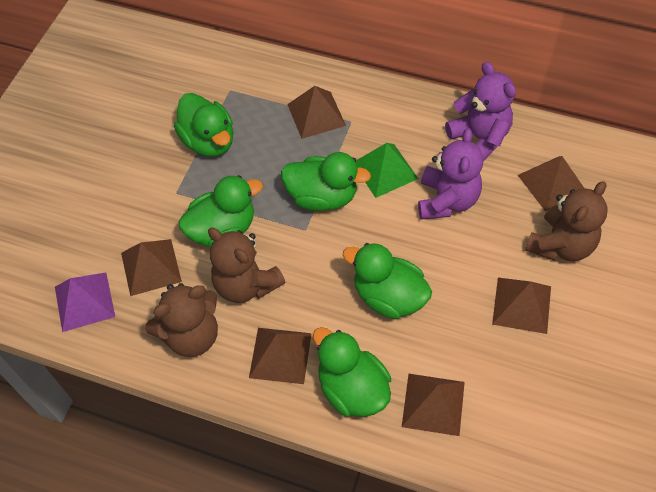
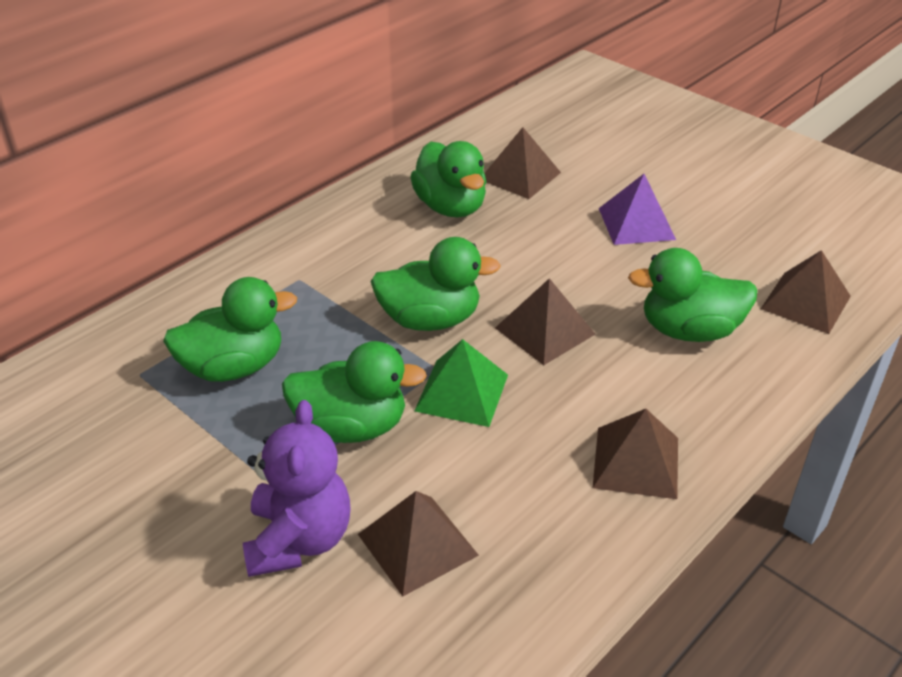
brown pyramid: [121,239,182,296] [249,328,312,384] [287,86,346,139] [402,374,465,436] [492,278,551,334] [518,156,584,212] = 6 -> [358,491,479,596] [484,127,561,199] [495,278,595,365] [593,409,678,499] [761,250,851,334] = 5
brown teddy bear: [145,283,218,357] [208,228,285,303] [525,181,608,261] = 3 -> none = 0
purple teddy bear: [418,128,483,219] [445,62,516,161] = 2 -> [243,400,350,577] = 1

